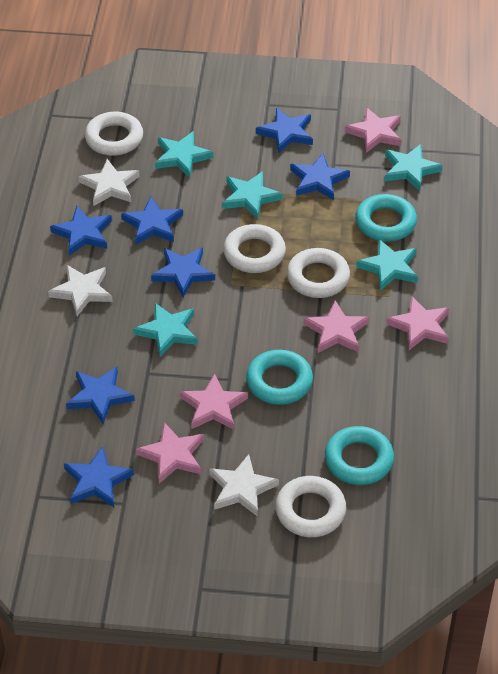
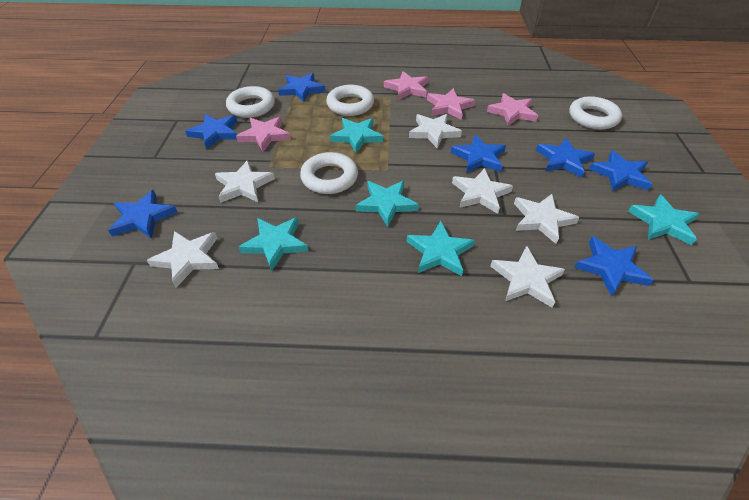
pink star: [136,423,204,483] [180,374,248,430] [304,300,369,353] [345,107,402,153] [386,296,449,350] = 5 -> [236,116,291,152] [384,71,428,100] [427,88,475,120] [487,93,538,126] = 4
turquoise ring: [246,350,313,405] [325,426,394,485] [355,194,417,242] = 3 -> none = 0
white star: [48,265,113,316] [79,159,140,206] [209,454,279,517] = 3 -> [147,231,219,287] [215,160,275,203] [409,114,462,148] [452,168,513,214] [490,246,565,307] [514,194,580,244] = 6

